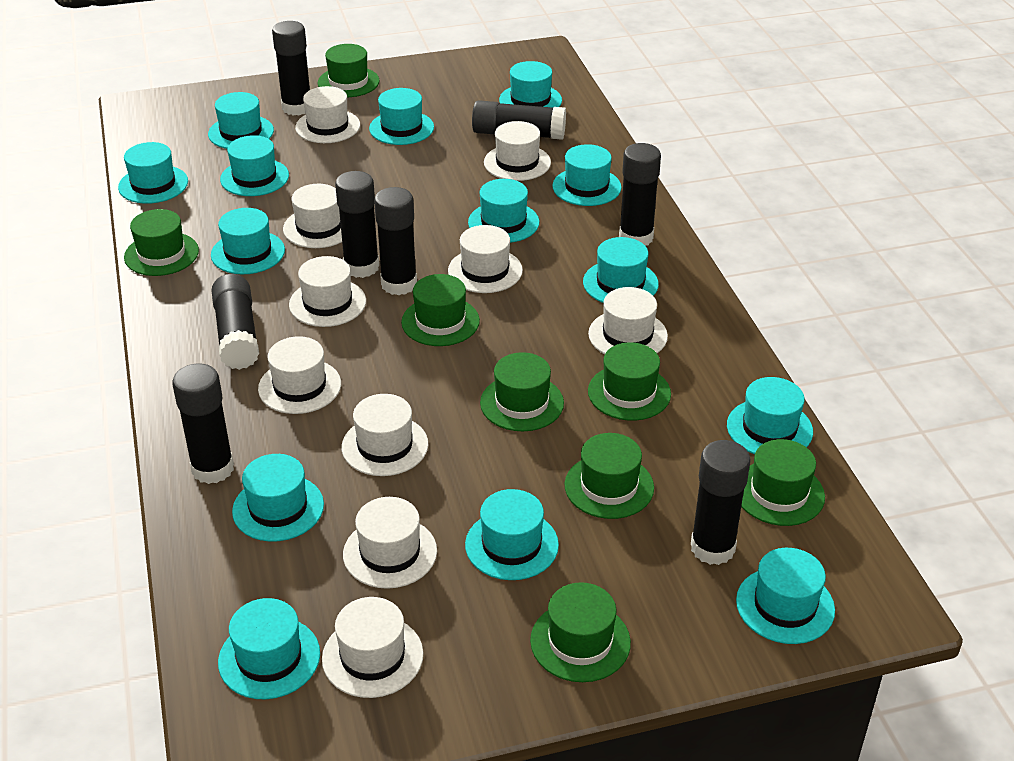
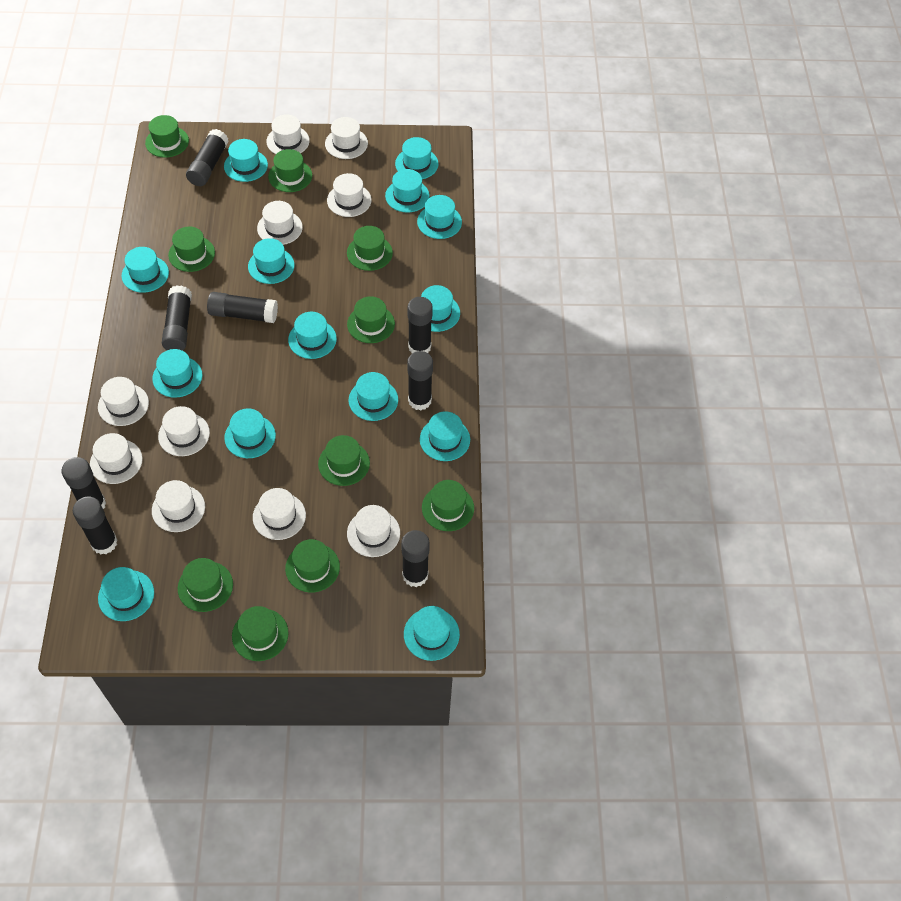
green hat: [124,209,199,276] [318,44,379,97] [401,274,480,346] [480,352,564,431] [530,582,631,682] [564,433,654,519] [588,342,671,421] [741,439,825,526] = 8 -> [145,115,189,158] [168,227,215,272] [178,558,233,612] [232,606,289,661] [268,149,312,192] [285,539,340,593] [318,435,370,486] [347,226,393,271] [347,296,395,343] [422,480,474,531] = 10

